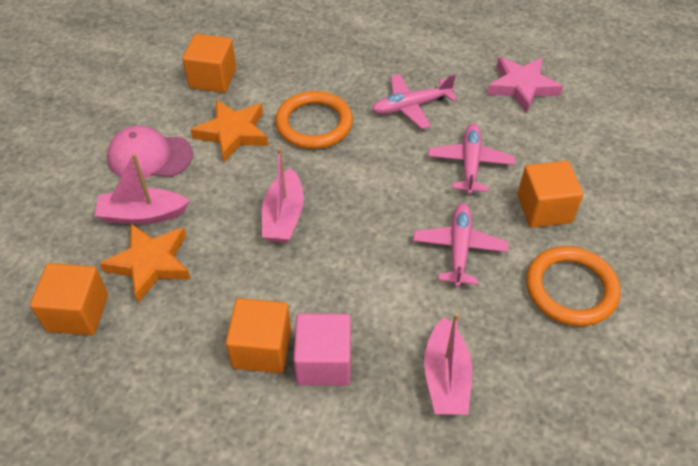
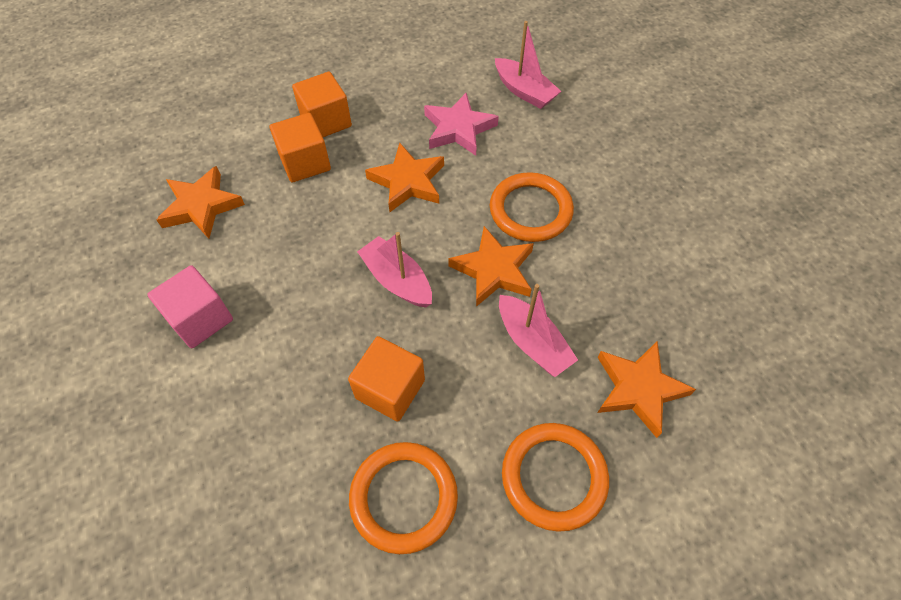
orange cube: [30,263,108,335] [182,34,236,93] [226,298,291,373] [517,161,583,228] = 4 -> [270,113,331,183] [292,72,352,137] [348,336,425,422] = 3
orange ring: [275,91,353,149] [526,246,621,326] = 2 -> [349,442,458,554] [490,172,574,242] [502,423,609,532] = 3
orange star: [99,224,191,303] [190,100,269,162] = 2 -> [156,166,245,239] [365,143,444,212] [448,226,534,307] [597,341,696,438] = 4
pink cap: [107,126,193,178] = 1 -> none = 0
pink plane: [371,74,457,129] [413,203,508,287] [428,124,515,194] = 3 -> none = 0

